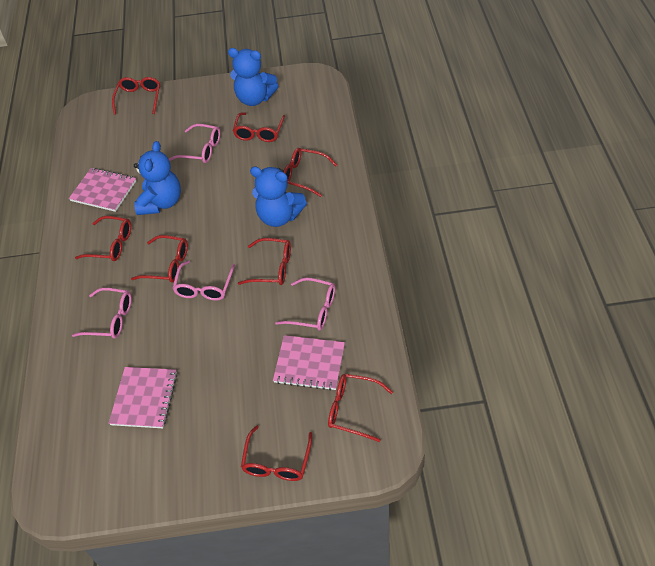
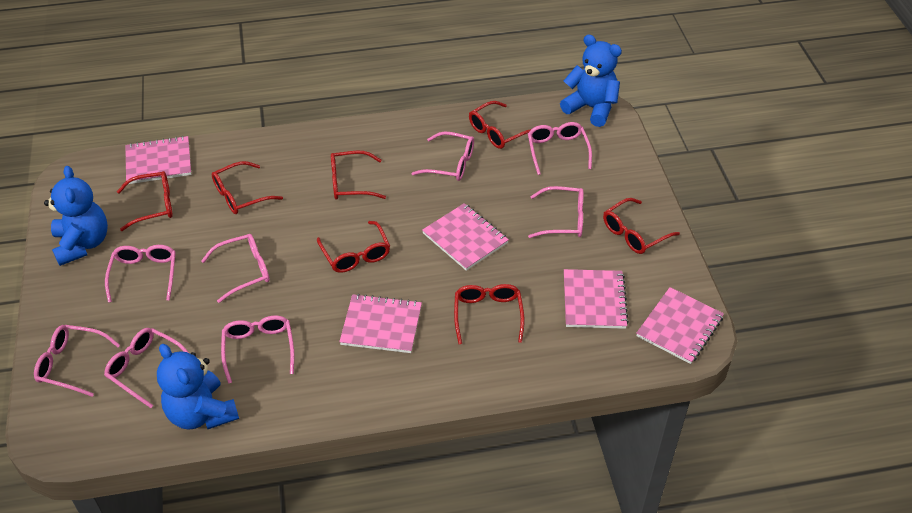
pink glasses: [72,288,132,339] [169,124,220,163] [172,261,235,301] [275,278,335,331] = 4 -> [34,325,120,397] [104,328,189,408] [105,245,176,303] [201,234,270,303] [221,315,294,384] [411,131,474,181] [528,122,592,175] [528,186,584,238] = 8
pink notebook: [69,168,136,212] [109,367,177,428] [273,335,345,391] = 3 -> [125,136,191,184] [339,294,422,353] [422,203,509,271] [564,269,629,329] [636,287,724,364] = 5
red glasses: [75,216,131,261] [112,77,160,115] [131,235,188,282] [233,112,285,142] [238,238,291,285] [241,425,312,481] [284,148,337,197] [328,374,393,442] = 8 -> [117,171,172,231] [212,161,283,214] [317,221,390,273] [331,151,386,200] [454,284,525,344] [469,101,531,149] [603,198,680,254] = 7

